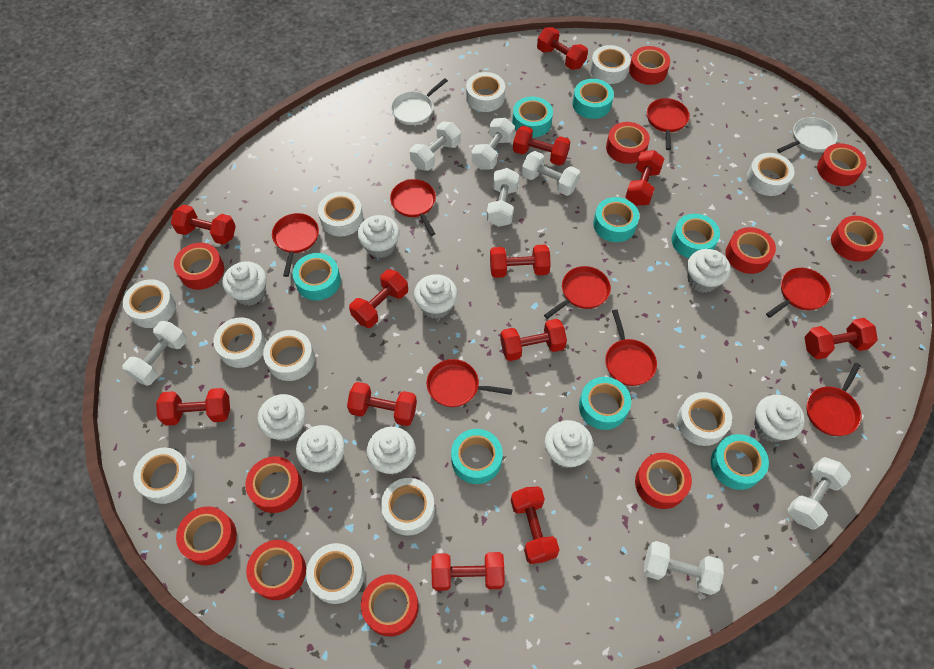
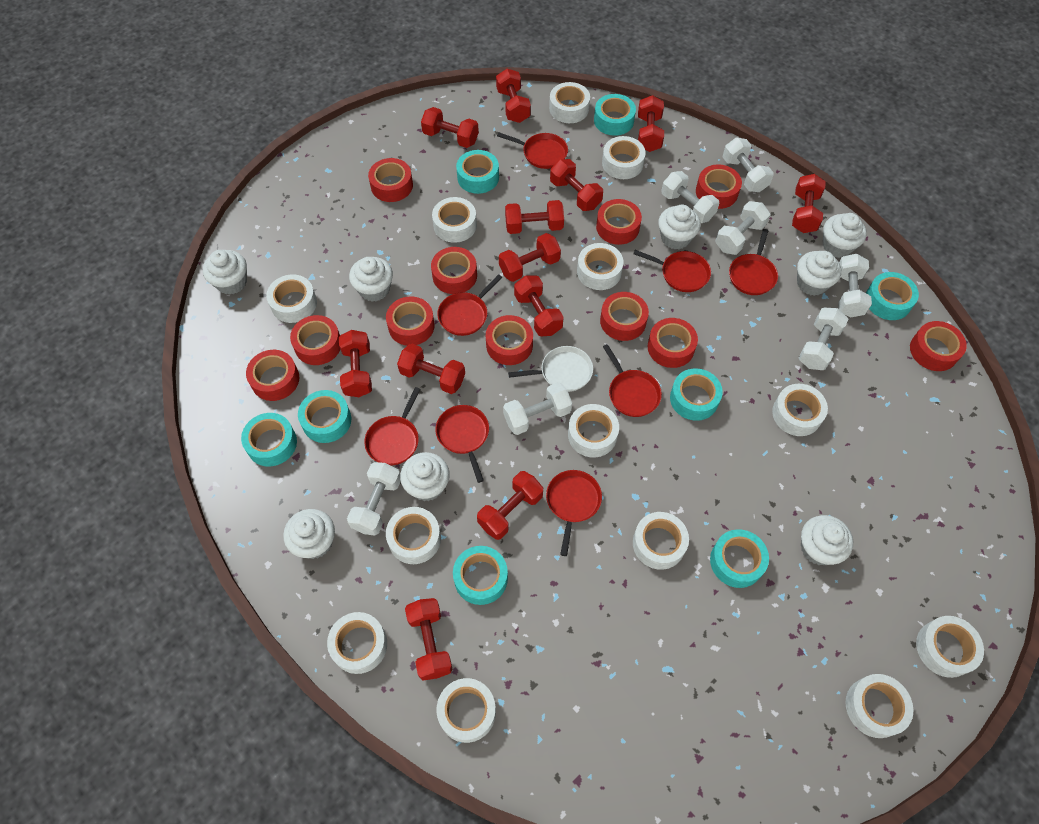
white cupcake: [222,261,267,306] [257,394,306,442] [296,425,345,473] [358,215,400,258] [367,427,416,475] [414,274,458,319] [545,420,593,468] [687,249,731,293] [754,395,805,442] = 9 -> [203,250,247,295] [283,509,335,559] [349,257,393,302] [400,452,450,501] [658,205,701,250] [797,251,841,296] [801,515,853,565] [823,213,867,258] = 8
white pan: [391,78,448,125] [777,117,838,153] = 2 -> [508,346,593,392] = 1
white tape: [123,279,176,328] [133,448,193,504] [213,317,266,368] [263,330,315,381] [306,543,364,604] [318,192,363,236] [381,478,435,536] [466,72,505,112] [590,45,631,84] [677,392,732,446] [747,153,795,196] = 11 -> [266,274,317,323] [327,612,387,674] [386,507,441,564] [432,197,477,243] [436,678,496,743] [549,82,590,123] [568,404,619,457] [577,243,623,290] [602,136,646,179] [633,512,689,570] [772,384,828,436] [845,674,913,738] [916,616,984,678] = 13

